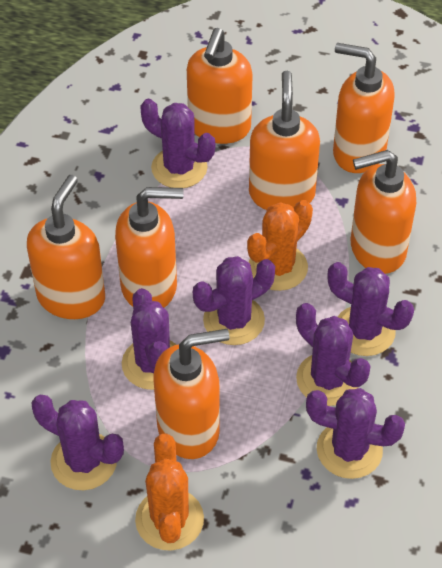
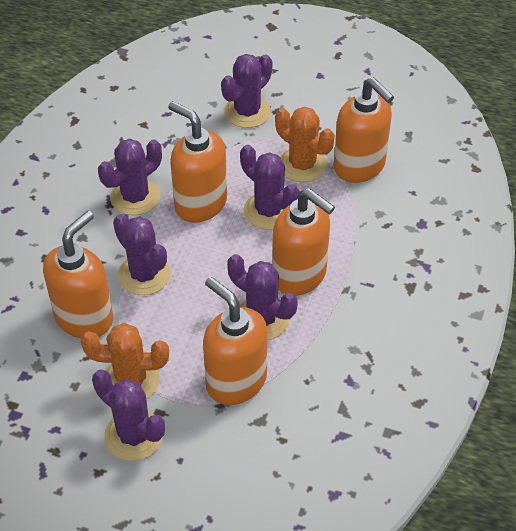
orange soap dispenser: [27,175,105,319] [115,187,184,308] [154,329,230,459] [187,28,253,144] [249,71,320,210] [333,43,395,173] [351,150,416,274] = 7 -> [43,211,113,338] [168,101,227,223] [203,277,268,405] [272,188,335,296] [334,77,394,183] = 5
purple cactus: [31,395,124,490] [122,288,177,390] [140,99,215,188] [193,256,275,345] [296,303,370,406] [306,388,405,479] [327,262,414,356] = 7 -> [92,369,165,461] [98,139,162,215] [113,214,171,295] [221,54,273,128] [227,254,298,340] [240,145,299,230] = 6

